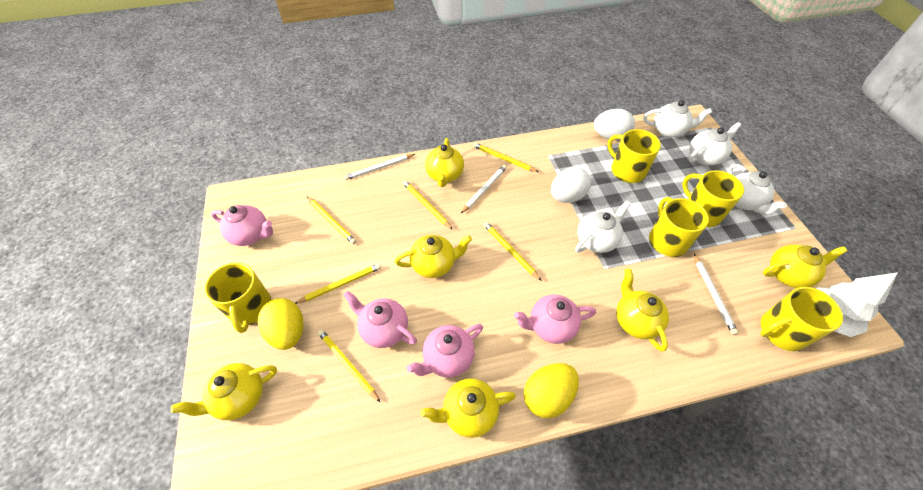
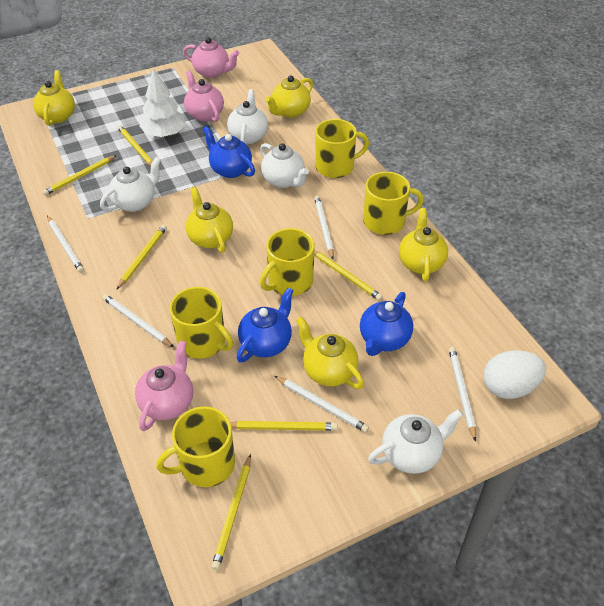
blue teapot: none = 0 -> [203,126,255,178] [237,288,294,363] [360,292,413,356] = 3
pink teapot: [211,205,273,246] [343,291,417,348] [407,324,483,378] [514,294,596,344] = 4 -> [135,341,193,431] [183,37,239,78] [184,70,224,122] = 3
white egg: [551,167,591,203] [594,109,635,140] = 2 -> [483,350,546,399] = 1
white pencil: [344,154,415,180] [461,165,507,213] [694,254,738,335] = 3 -> [47,216,84,273] [103,294,174,347] [274,376,369,433] [314,195,334,259] [449,347,476,442] = 5
yellow egg: [258,298,304,350] [524,363,579,418] = 2 -> none = 0
yellow teapot: [171,363,277,420] [395,235,472,278] [420,378,516,438] [425,138,464,187] [616,269,669,352] [763,244,847,288] = 6 -> [33,70,75,126] [186,187,233,253] [265,76,313,118] [296,317,364,389] [399,208,448,282] = 5

